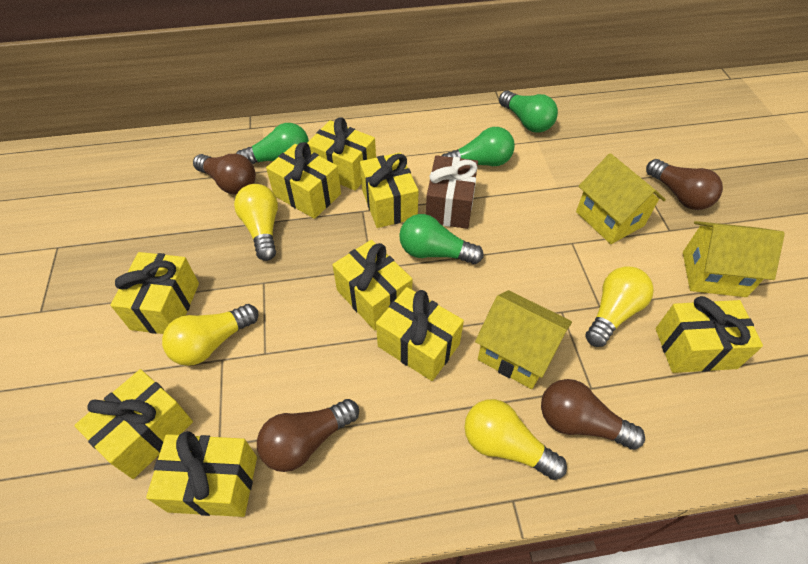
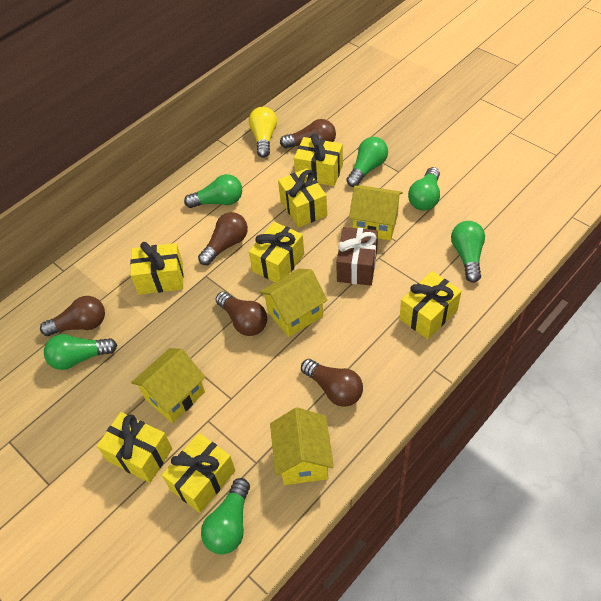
brown light bulb: [193,154,256,195] [257,399,359,472] [541,379,645,450] [646,159,723,210] = 4 -> [40,296,105,336] [198,212,248,265] [215,291,267,336] [280,119,336,148] [301,359,363,407] = 5
green light bulb: [236,123,309,164] [399,214,484,264] [442,127,515,166] [499,91,558,133] = 4 -> [44,334,117,370] [184,174,242,208] [201,478,250,554] [346,137,388,187] [408,167,440,211] [451,221,485,283] = 6
yellow gift: [74,369,193,479] [110,252,199,334] [146,431,257,517] [266,142,341,219] [307,117,376,191] [332,240,412,330] [360,153,418,228] [376,287,464,381] [656,296,763,373] = 9 -> [97,412,172,483] [130,242,184,295] [162,433,235,513] [249,222,304,282] [278,168,327,227] [294,134,343,186] [399,271,461,339] = 7
yellow house: [475,290,572,389] [576,153,666,244] [683,221,785,297] = 3 -> [131,348,205,423] [259,269,328,337] [270,407,334,485] [349,185,403,241] = 4
yellow light bulb: [162,304,259,366] [234,184,278,261] [464,399,567,480] [586,266,654,347] = 4 -> [249,107,277,158] = 1

